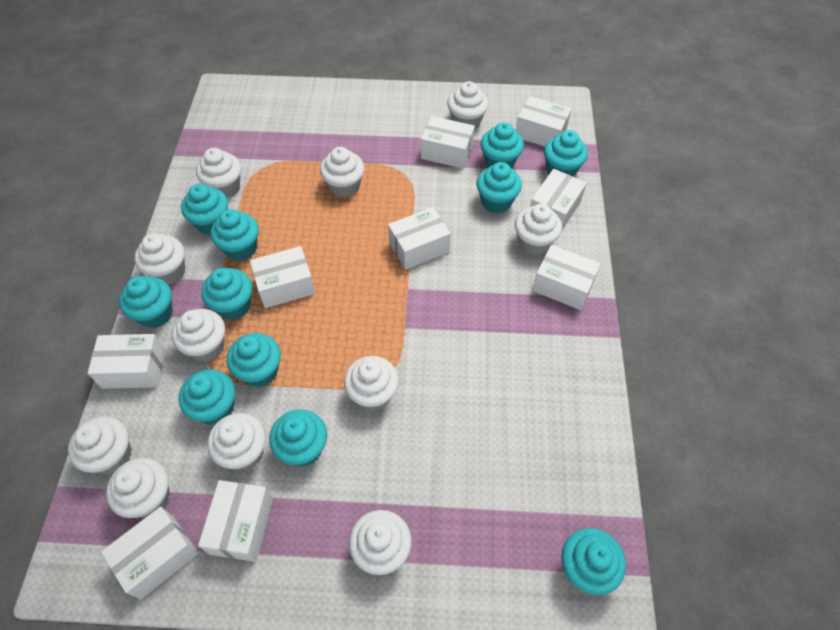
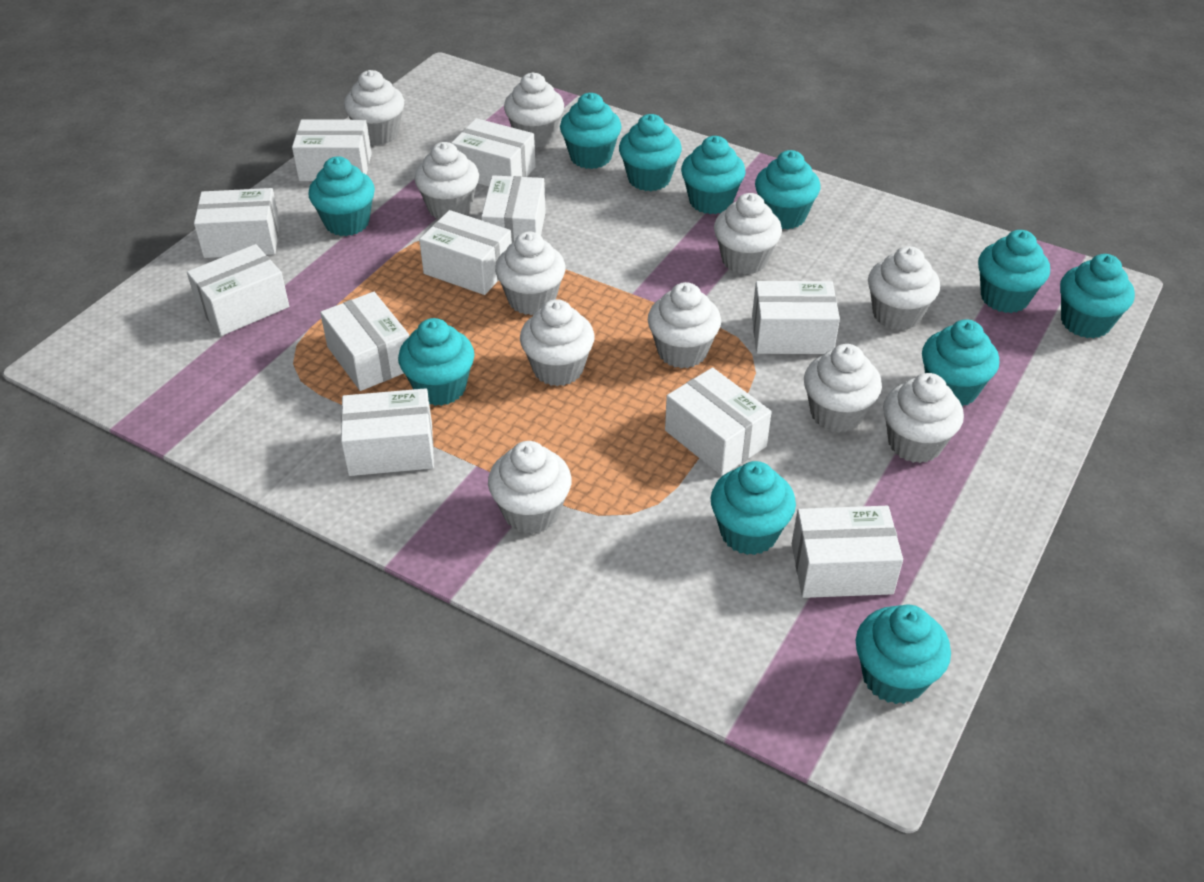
white box: [88,334,166,389] [101,507,198,599] [198,480,273,562] [250,246,315,308] [388,207,451,270] [421,116,475,169] [516,96,572,147] [530,169,587,230] [532,245,601,310] = 9 -> [187,244,289,336] [194,188,280,258] [292,119,372,181] [320,292,409,391] [341,388,434,476] [419,210,512,295] [451,118,536,187] [481,175,546,243] [665,367,771,476] [752,281,840,354] [792,506,903,598] = 11

